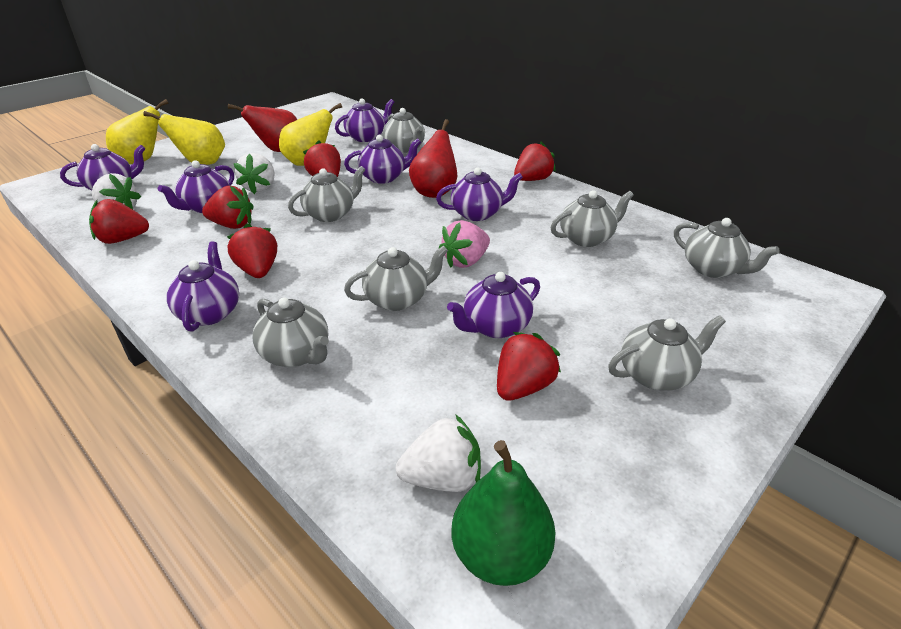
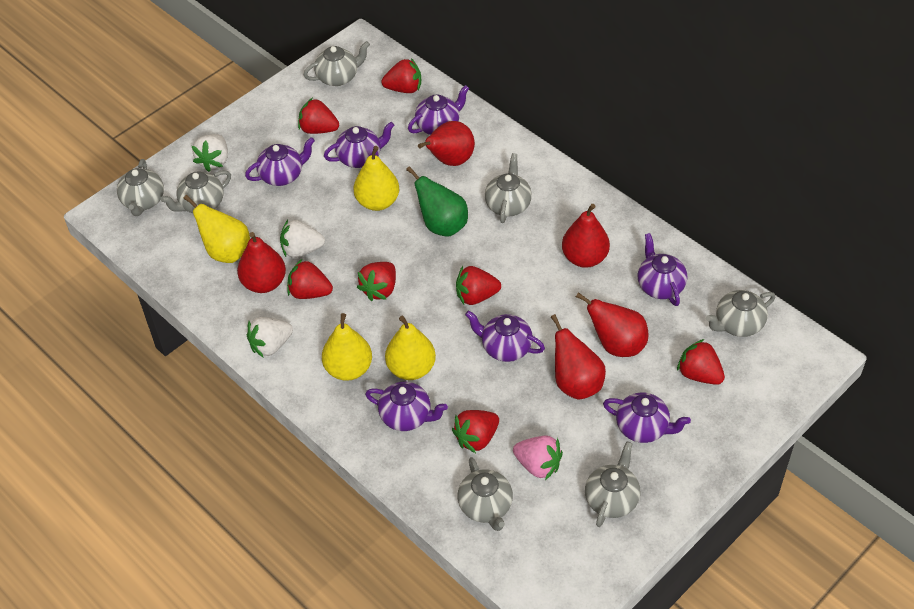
red pear: [228,104,297,152] [409,119,457,198] = 2 -> [237,232,286,293] [418,121,475,166] [551,314,606,400] [562,204,610,268] [576,292,648,357] = 5
red strawberry: [89,199,149,244] [202,186,254,229] [227,224,277,278] [303,140,341,177] [497,332,561,401] [514,142,556,181] = 6 -> [287,259,333,299] [298,98,339,134] [357,262,396,301] [381,58,421,93] [452,410,499,453] [456,266,501,305] [677,339,725,385] = 7
yellow pear: [106,99,169,164] [143,111,225,165] [279,103,342,166] = 3 -> [184,195,250,263] [322,313,372,381] [353,146,399,211] [385,316,436,380] = 4

